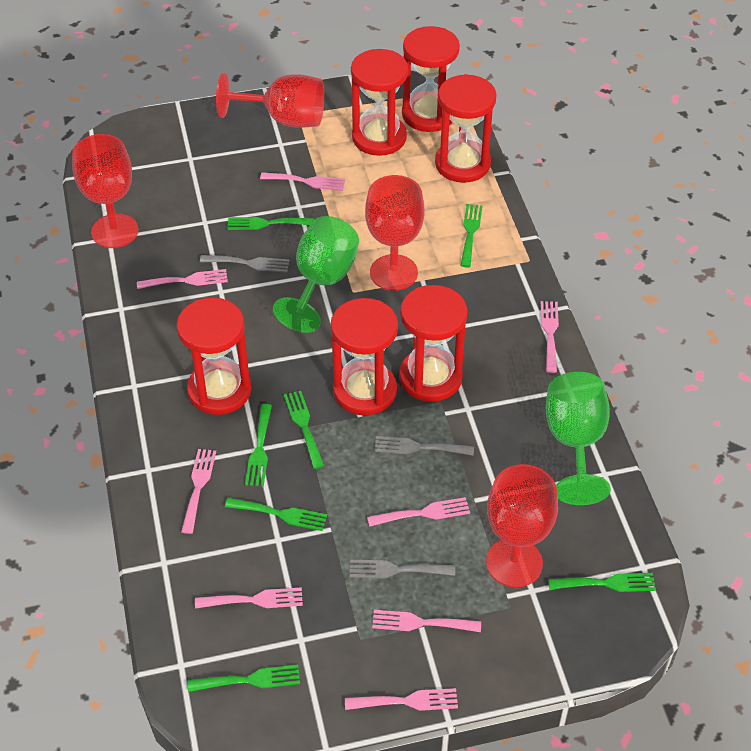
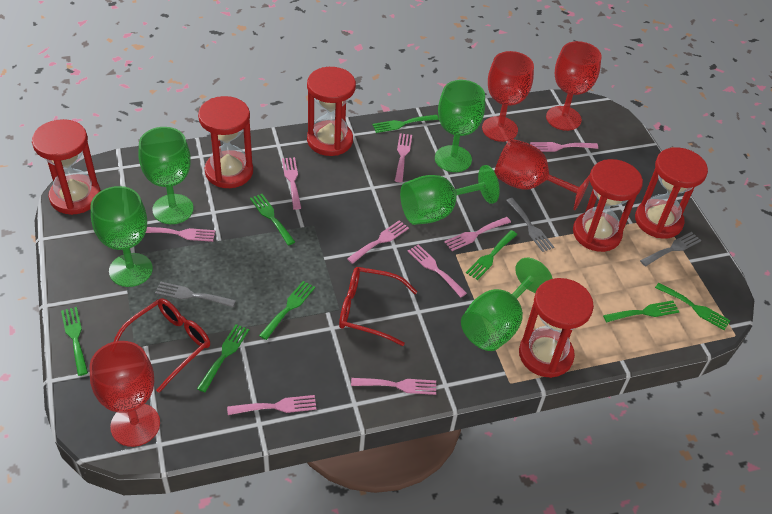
green fork: [187,665,300,692] [225,498,327,531] [228,217,315,230] [245,404,272,487] [284,391,324,469] [460,204,483,267] [548,573,656,592] = 7 -> [61,307,88,376] [197,324,249,392] [250,194,295,245] [259,281,315,340] [372,115,439,133] [466,230,517,280] [603,301,679,322] [655,283,731,330] = 8
green goblet: [273,216,359,333] [546,372,611,505] = 2 -> [90,186,153,287] [138,127,194,224] [400,165,500,225] [435,80,485,172] [461,258,553,351] = 5
pink fork: [137,269,228,289] [181,449,216,534] [195,587,303,609] [260,173,345,191] [345,688,458,711] [367,497,470,527] [372,610,481,632] [541,301,559,373] = 8 -> [146,227,215,242] [227,395,316,415] [282,157,301,210] [347,220,409,264] [351,378,436,395] [395,133,412,182] [408,244,467,297] [444,217,511,251] [530,142,598,152] = 9
red glasses: none = 0 -> [114,298,210,393] [339,267,418,346] = 2

